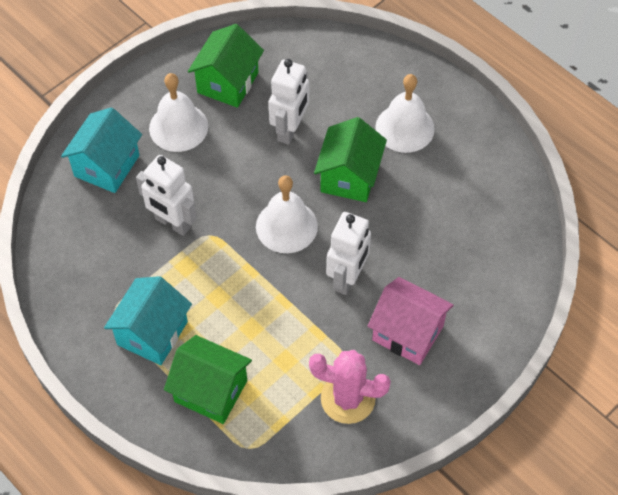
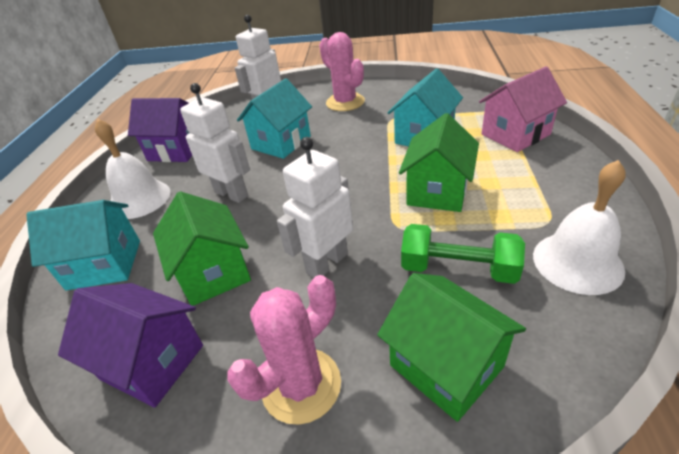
green dumbbell: none = 0 -> [401,224,525,284] = 1
pink cactus: [309,350,391,424] = 1 -> [227,275,341,425] [319,32,365,111] = 2
purple house: none = 0 -> [58,283,203,408] [128,98,192,162] = 2
turquoise house: [61,107,142,193] [104,276,192,365] = 2 -> [26,200,140,291] [237,78,312,159] [387,68,463,146] = 3
white bell: [149,73,208,152] [256,175,318,253] [375,74,435,153] = 3 -> [95,119,170,219] [533,160,626,295] = 2

